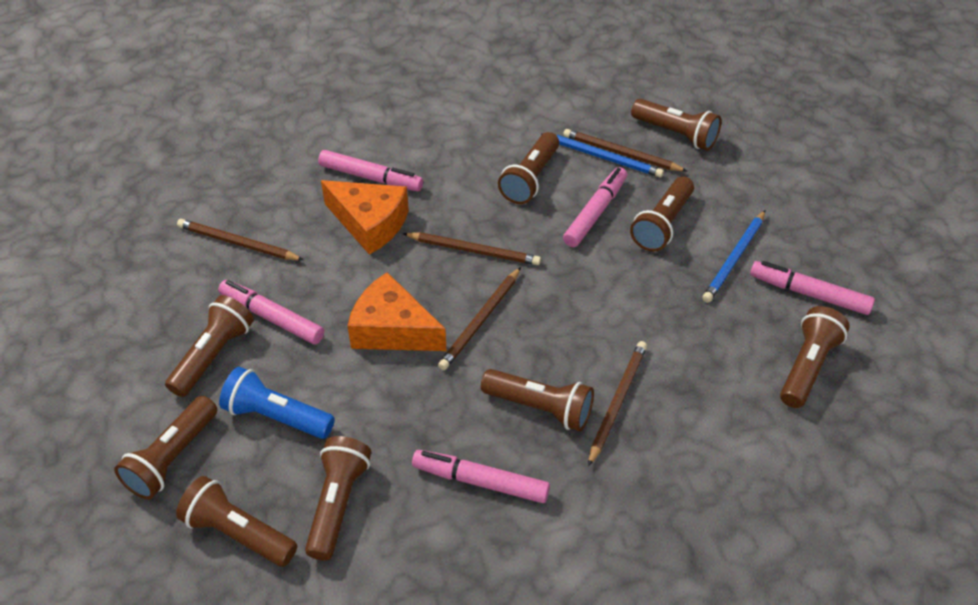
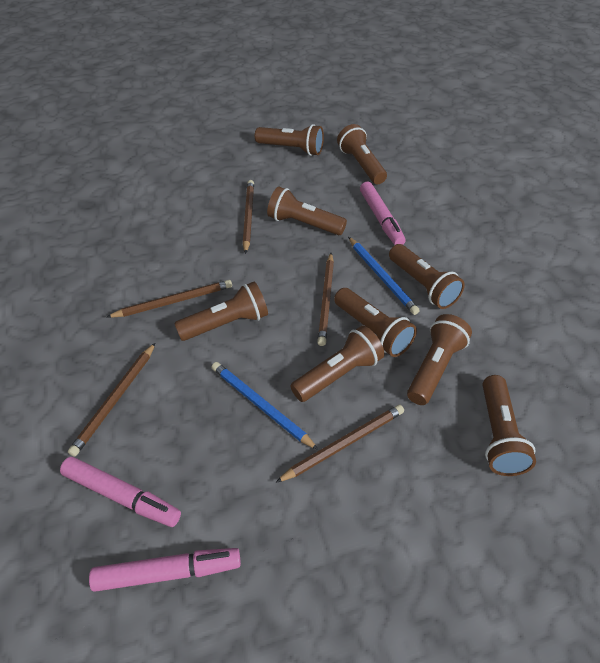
blue flashlight: [219,367,335,439] = 1 -> none = 0
orange cheese: [321,180,409,255] [347,272,447,351] = 2 -> none = 0
pink marker: [218,280,324,345] [318,150,423,191] [412,450,550,503] [563,167,627,247] [750,261,875,315] = 5 -> [60,457,181,527] [89,548,241,592] [360,182,406,245] = 3

